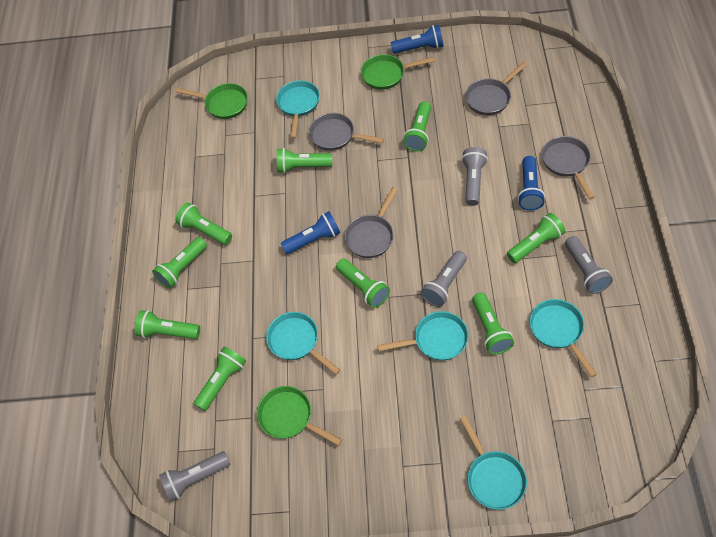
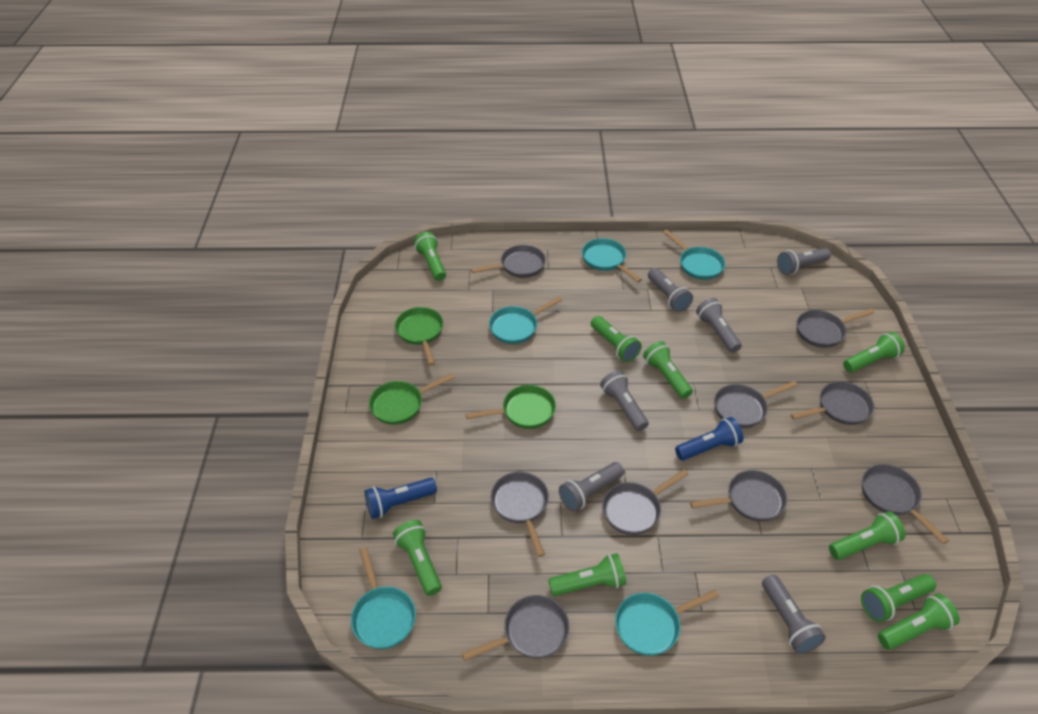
blue flashlight: [281,211,340,254] [391,25,443,54] [518,156,545,211] = 3 -> [365,478,437,519] [675,417,743,460] = 2
grey flashlight: [159,451,230,502] [421,251,467,307] [462,147,488,206] [565,236,613,294] = 4 -> [559,462,624,512] [600,370,649,431] [648,268,693,312] [696,298,742,353] [762,575,826,654] [777,248,831,275] = 6
grey pan: [309,113,384,151] [344,187,398,258] [465,61,528,115] [542,136,595,199] = 4 -> [461,595,569,661] [471,245,546,278] [491,472,549,557] [602,469,688,535] [690,470,787,522] [714,381,798,428] [790,381,874,425] [796,309,874,348] [862,464,949,544] = 9

